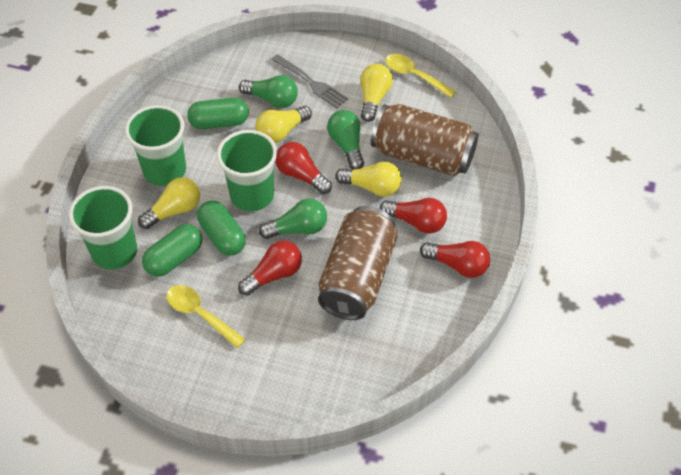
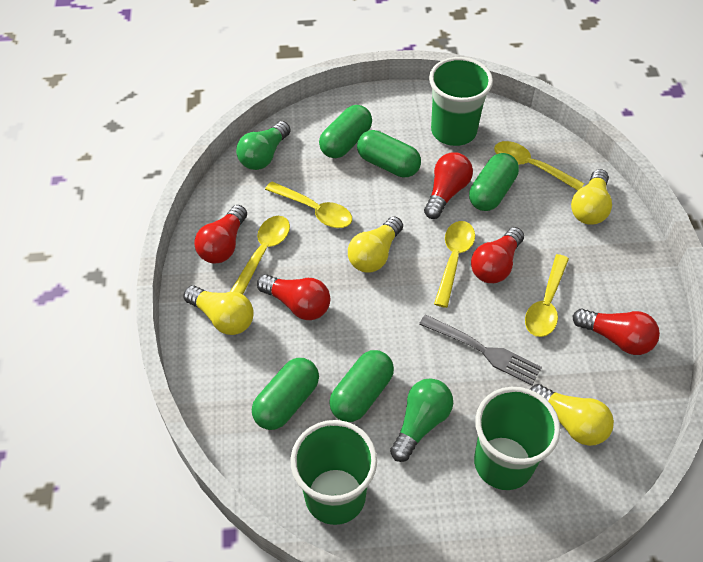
brown can: [318,206,398,320] [371,104,478,176] = 2 -> none = 0
green capsule: [142,224,203,277] [187,98,249,129] [197,200,246,256] = 3 -> [252,358,319,430] [319,105,372,158] [329,350,394,422] [357,130,421,177] [469,153,519,211] = 5
green light bulb: [239,75,298,108] [259,199,327,239] [327,110,364,170] = 3 -> [236,121,291,170] [390,378,453,462] = 2
red light bulb: [238,241,302,296] [275,142,332,194] [380,198,447,234] [420,241,490,278] = 4 -> [194,205,247,264] [257,274,330,320] [424,152,473,219] [471,227,524,283] [573,308,660,355] = 5
yellow spoon: [166,285,246,348] [385,54,456,98] = 2 -> [230,216,290,295] [265,181,352,228] [434,221,475,308] [494,141,584,191] [525,254,569,337] = 5

